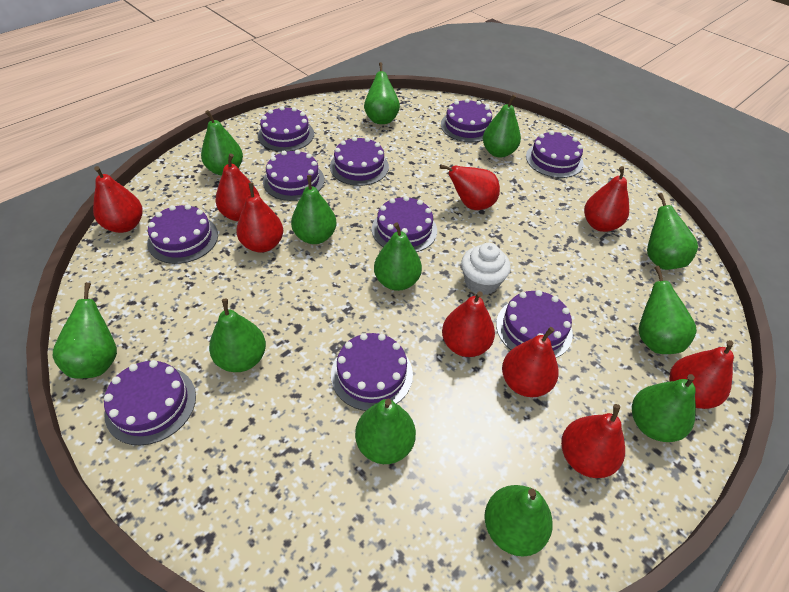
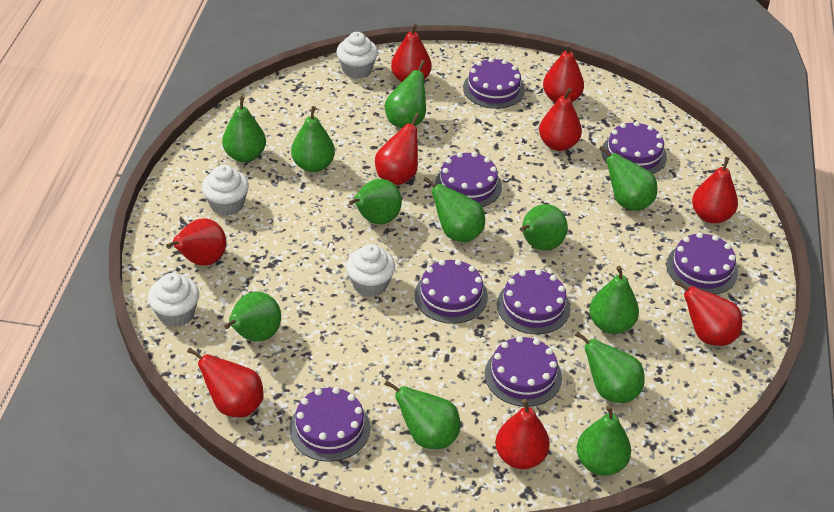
purple cake: [104,360,196,445] [147,204,218,264] [258,106,314,152] [263,150,324,201] [330,137,389,186] [331,333,413,411] [372,196,437,252] [441,99,492,142] [496,290,573,358] [526,131,584,178] = 10 -> [289,387,370,462] [415,259,488,324] [435,152,502,207] [463,58,525,109] [485,336,562,407] [497,269,570,334] [602,121,667,174] [666,232,738,294] = 8
white cupcake: [461,243,511,295] = 1 -> [148,273,199,327] [202,165,249,216] [337,32,378,79] [346,244,395,297] = 4

